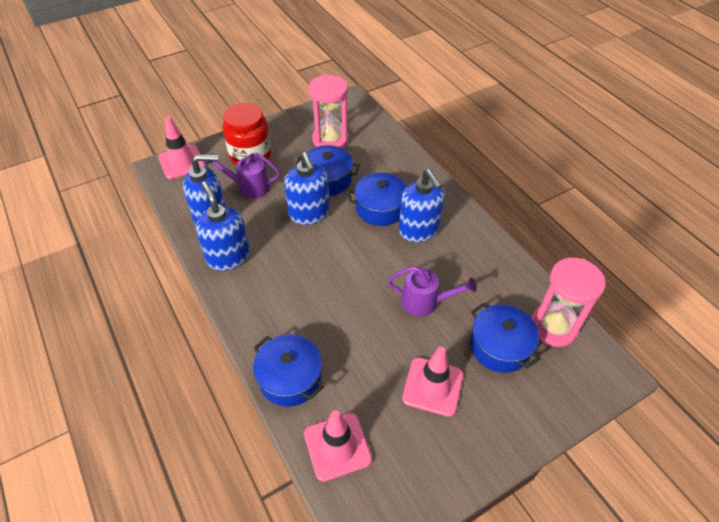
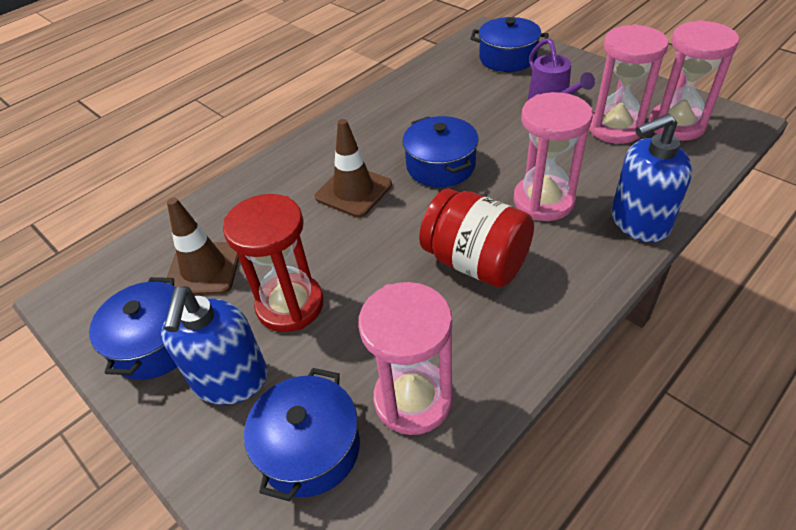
blue soap dispenser: [183,154,226,226] [196,182,250,271] [284,152,330,225] [399,169,445,242] = 4 -> [161,286,268,405] [611,113,692,242] = 2
brown traffic cone: none = 0 -> [167,197,239,295] [315,119,392,217] = 2
pink hourglass: [309,74,349,148] [531,258,606,347] = 2 -> [358,282,453,435] [514,92,593,221] [589,24,669,144] [649,20,739,141] = 4
pink traffic cone: [158,116,205,179] [304,410,372,482] [402,346,463,417] = 3 -> none = 0
purple watering can: [205,152,280,198] [387,266,477,317] = 2 -> [528,38,595,100] = 1
red hourglass: none = 0 -> [223,194,324,332] = 1

